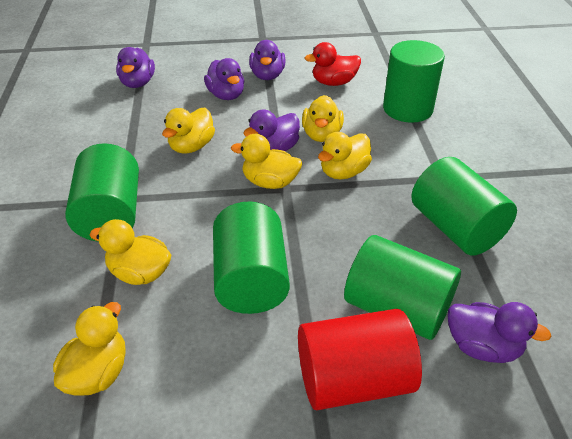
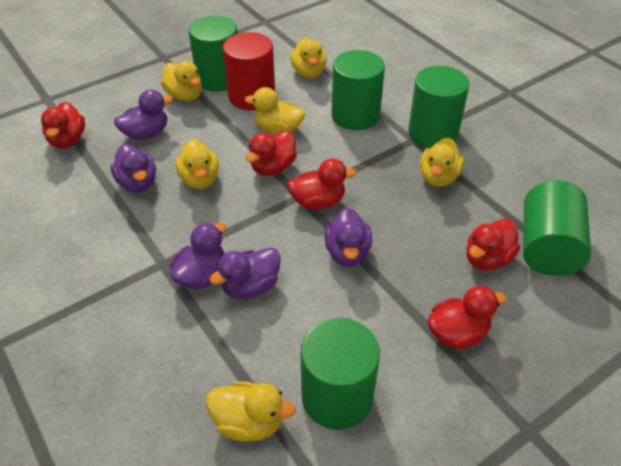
red duck: [305,42,361,86] = 1 -> [41,102,85,149] [246,131,297,176] [287,159,357,210] [427,286,507,349] [466,218,520,271] = 5

